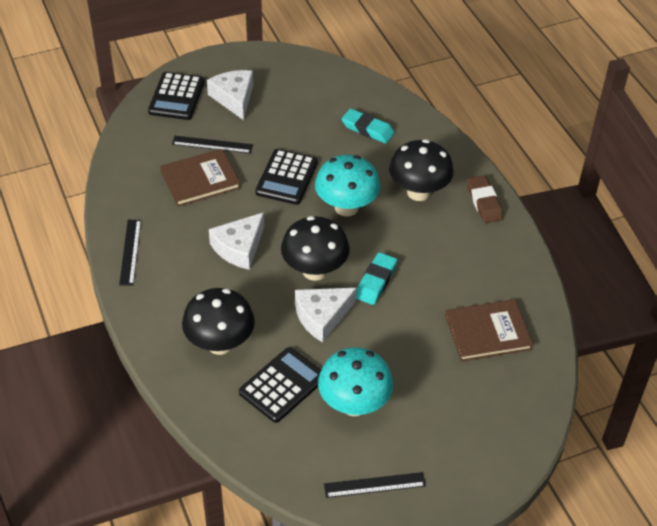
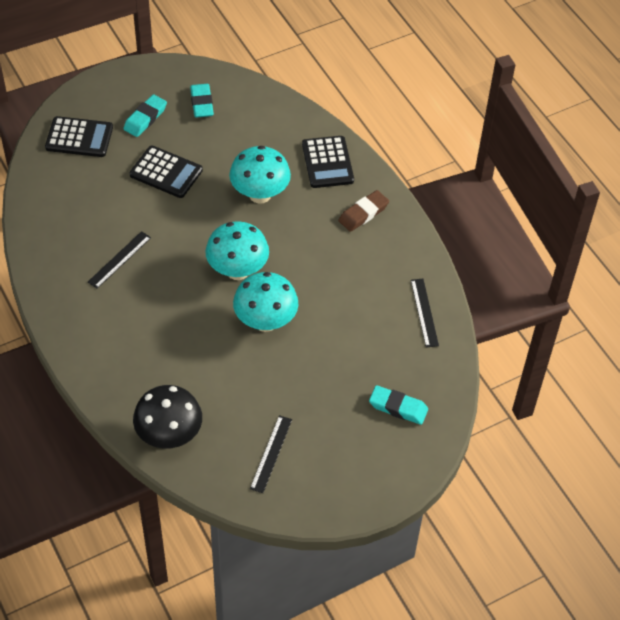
black mushroom: [182,288,255,355] [281,216,350,281] [389,139,454,201] = 3 -> [133,385,202,449] = 1
brown book: [160,149,241,207] [445,299,533,362] = 2 -> none = 0
turquoise eraser: [342,109,395,144] [356,252,397,305] = 2 -> [123,94,167,137] [190,84,214,118] [369,385,428,425] = 3
turquoise mushroom: [315,155,380,217] [318,347,393,416] = 2 -> [205,221,269,280] [229,146,291,203] [233,272,298,332] = 3
white cheese: [207,70,253,120] [209,212,264,270] [295,288,357,342] = 3 -> none = 0

